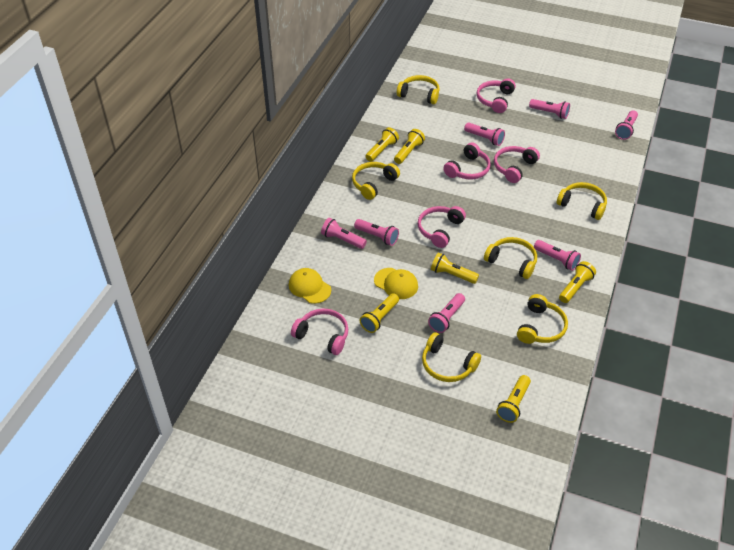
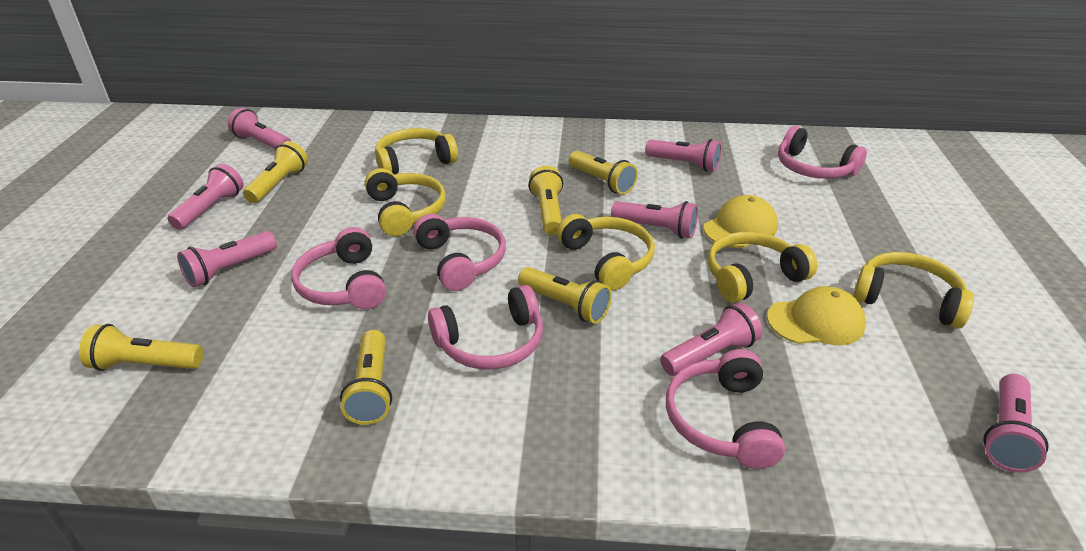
yellow headphones: [352,162,400,200] [397,75,440,104] [422,332,481,382] [484,237,537,279] [517,294,568,344] [557,182,607,220] = 6 -> [365,168,446,236] [375,128,458,174] [557,214,655,291] [708,232,817,303] [853,252,974,328] = 5

